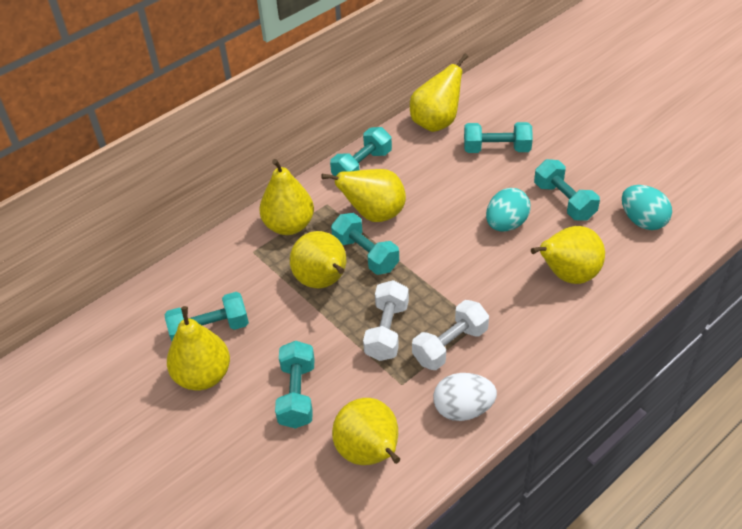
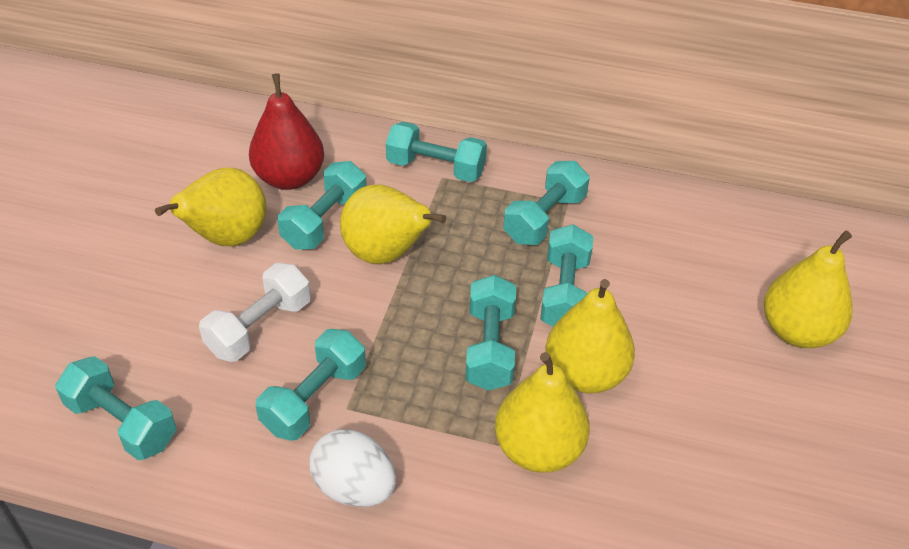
red pear: none = 0 -> [249,73,324,190] = 1
turquoise dumbbell: [164,292,249,341] [275,341,315,429] [330,127,392,176] [331,213,399,275] [464,122,533,153] [534,159,600,221] = 6 -> [55,356,177,460] [256,329,366,441] [278,161,367,250] [386,121,487,182] [465,275,516,391] [503,161,590,245] [540,224,593,327] = 7
turquoise egg: [486,188,531,231] [622,185,672,230] = 2 -> none = 0
white dumbbell: [363,280,409,361] [412,300,489,370] = 2 -> [199,263,311,362] = 1
yellow pear: [167,306,230,391] [259,159,314,235] [290,231,346,288] [321,169,406,222] [332,398,400,465] [410,54,468,132] [531,226,605,284] = 7 -> [155,168,266,246] [340,184,446,264] [495,352,590,473] [545,279,635,393] [764,231,853,348] = 5

